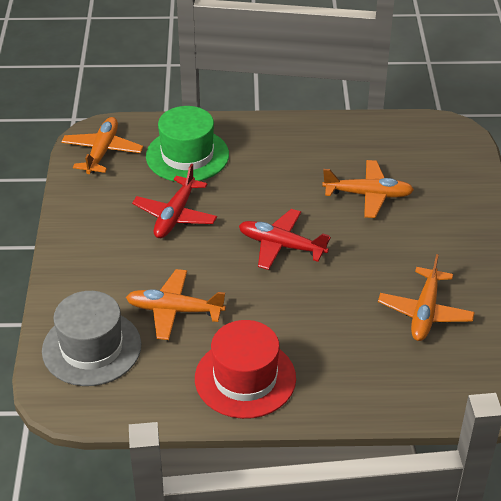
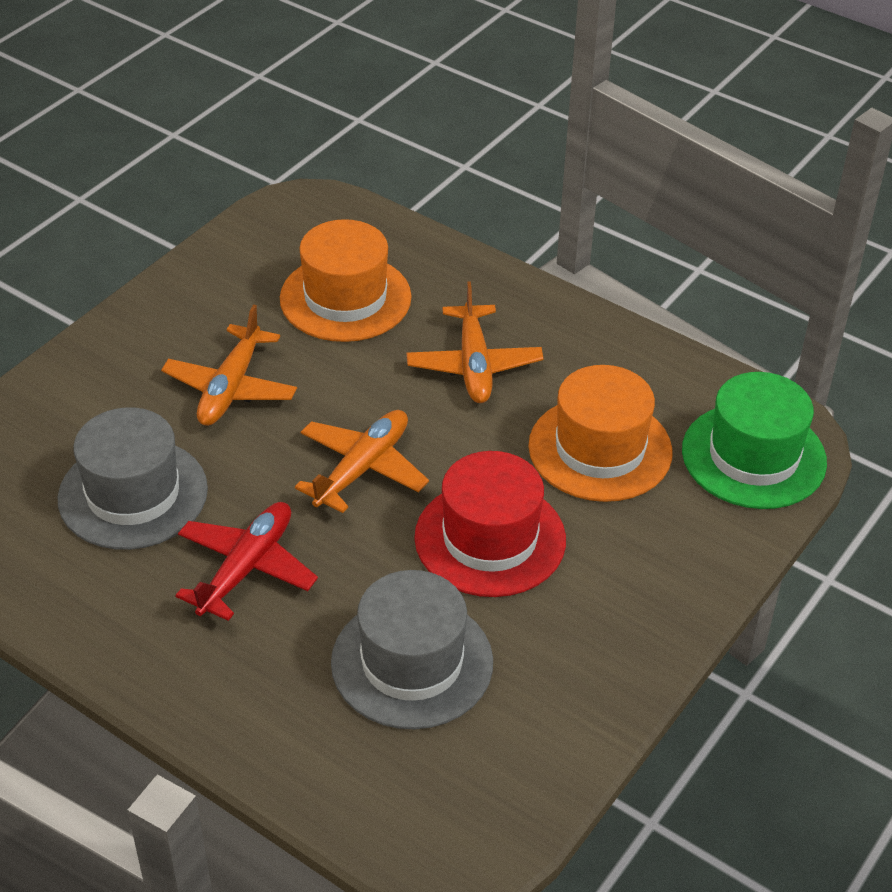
grey hat: [42,291,141,386] = 1 -> [58,407,208,550] [331,570,493,729] = 2
orange hat: none = 0 -> [280,219,412,342] [528,365,672,502] = 2
orange plane: [61,117,143,174] [126,269,226,340] [322,160,414,218] [378,254,475,341] = 4 -> [161,304,297,426] [295,410,429,513] [406,281,544,403] = 3
red plane: [132,164,217,238] [239,209,331,270] = 2 -> [175,502,318,621] = 1

